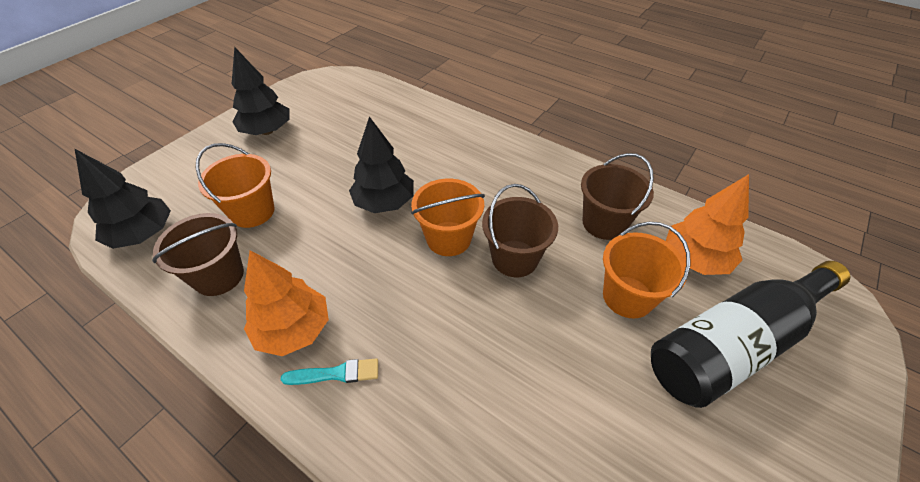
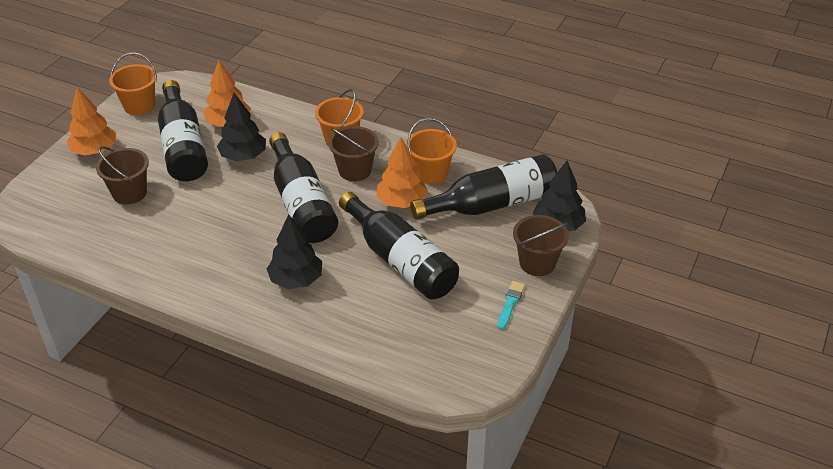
black bottle: [651,261,850,408] = 1 -> [158,80,208,182] [269,132,338,243] [339,192,459,299] [410,154,557,220] = 4
orange tree: [244,250,329,356] [666,174,749,275] = 2 -> [66,87,116,156] [203,60,251,127] [376,138,428,208] = 3

